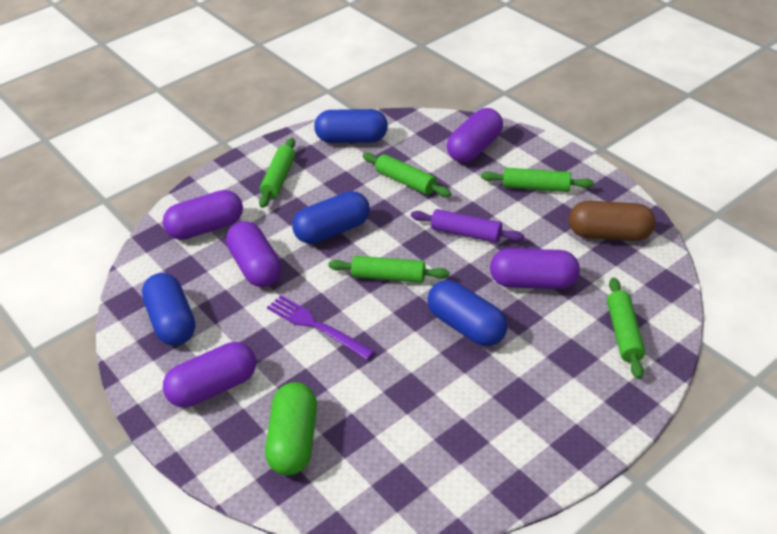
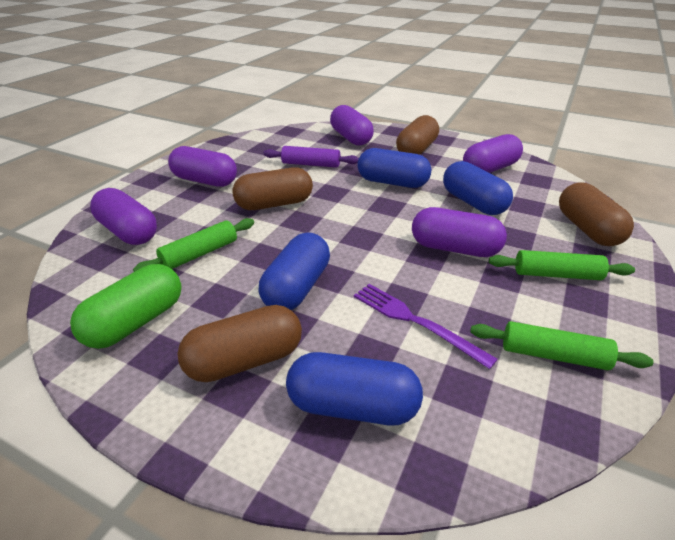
brown capsule: [569,201,655,241] = 1 -> [177,305,302,382] [232,167,313,210] [396,115,439,155] [559,183,634,246] = 4
green rolling pin: [259,138,295,208] [328,256,449,283] [363,153,451,197] [481,168,594,192] [607,277,645,379] = 5 -> [133,218,254,272] [470,321,654,370] [489,250,635,280] = 3

